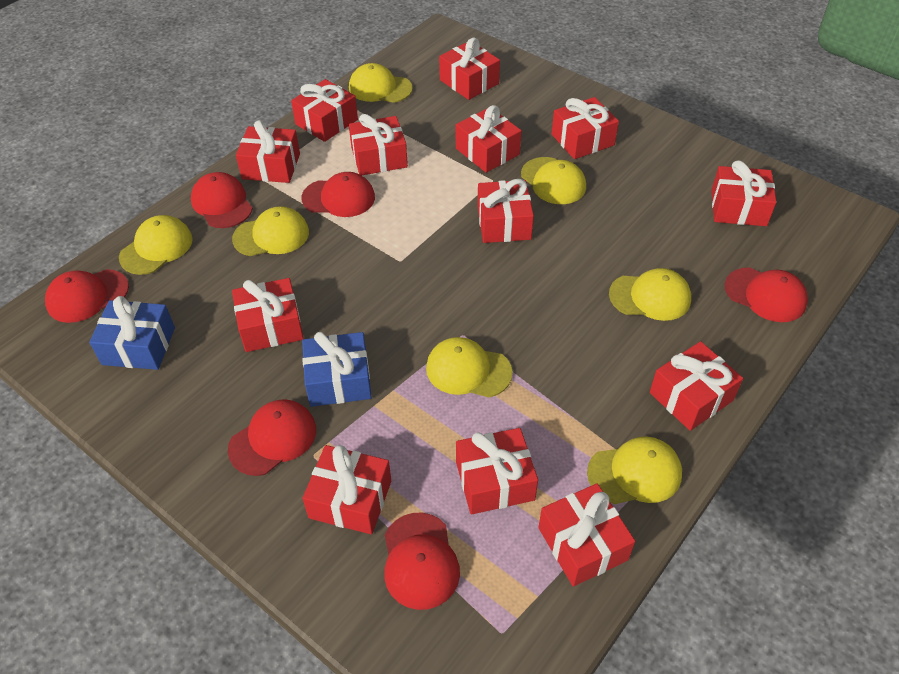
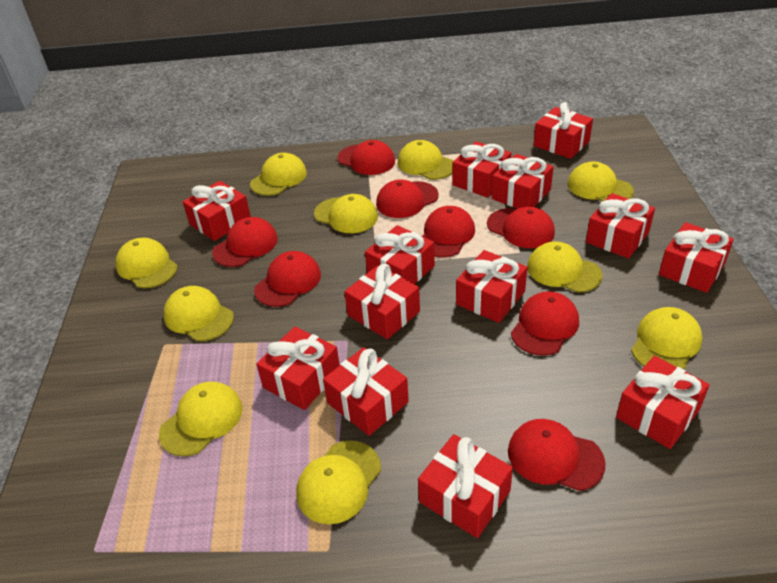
blue gift: [89,296,175,370] [302,332,372,407] = 2 -> none = 0
red cap: [45,269,129,323] [191,172,253,228] [228,399,316,476] [302,172,375,217] [384,513,460,610] [725,267,808,322] = 6 -> [212,217,278,267] [254,251,321,307] [337,140,395,175] [376,180,439,218] [423,206,475,258] [487,207,555,248] [508,419,606,491] [511,291,579,356] = 8
yellow cap: [119,215,193,275] [232,206,309,256] [349,63,413,103] [426,337,513,397] [521,157,586,204] [587,437,682,504] [609,268,691,321] = 7 -> [115,238,178,288] [159,382,243,456] [163,286,234,341] [250,153,307,196] [297,441,381,524] [314,194,378,233] [398,140,454,180] [527,241,603,293] [567,162,634,201] [631,307,703,370] = 10

